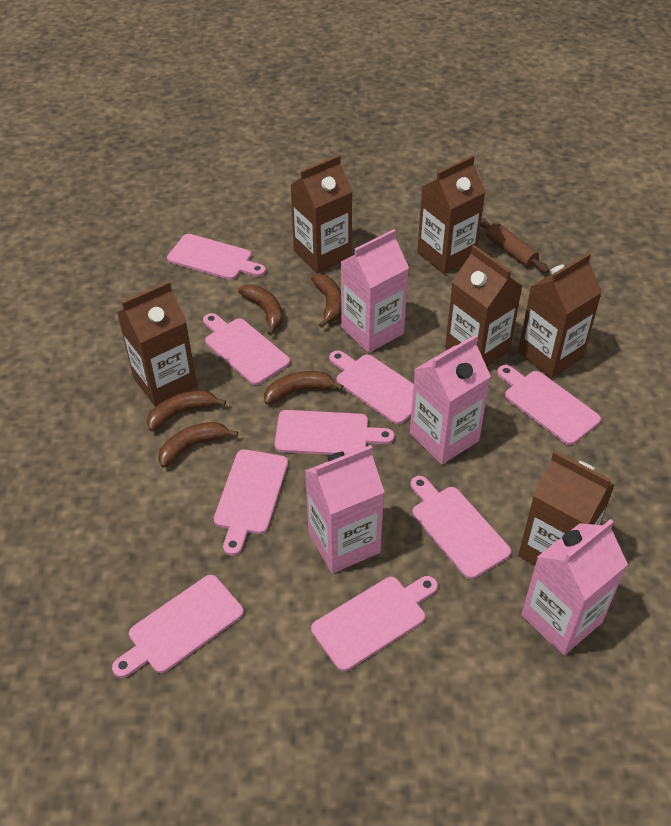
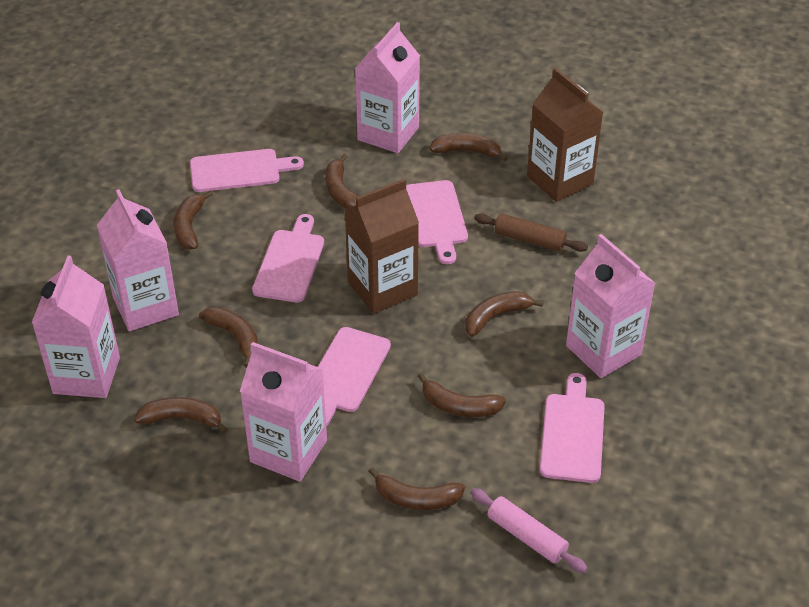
brown banana: [147,390,226,431] [158,422,238,468] [238,284,283,336] [264,371,343,404] [311,274,341,328] = 5 -> [134,397,228,433] [173,190,213,249] [199,307,258,368] [325,154,359,209] [368,467,465,510] [418,373,506,417] [429,133,508,161] [465,291,544,337] = 8
brown carton: [117,281,197,407] [290,155,353,273] [417,155,485,274] [445,245,522,367] [518,253,602,379] [518,451,615,566] = 6 -> [345,179,419,314] [527,68,604,202] = 2
pink carton: [305,445,384,573] [341,229,409,353] [410,335,491,464] [521,519,628,655] = 4 -> [32,256,120,398] [97,189,179,331] [240,342,327,482] [355,22,420,153] [566,234,655,378] = 5
pink cutting board: [112,575,244,678] [167,234,266,280] [203,313,290,385] [214,449,288,556] [275,410,394,455] [311,576,438,671] [329,350,414,424] [411,476,511,579] [497,365,601,445] = 9 -> [190,149,304,192] [252,214,324,302] [318,327,391,427] [406,180,468,264] [540,373,605,483] = 5
pink rolling pin: none = 0 -> [470,488,588,573] = 1

